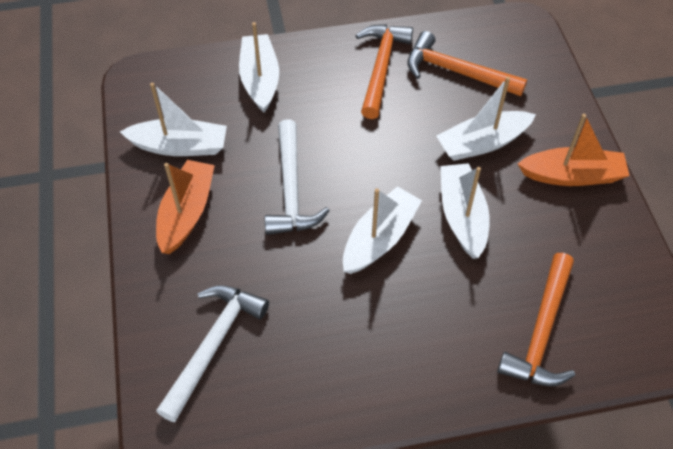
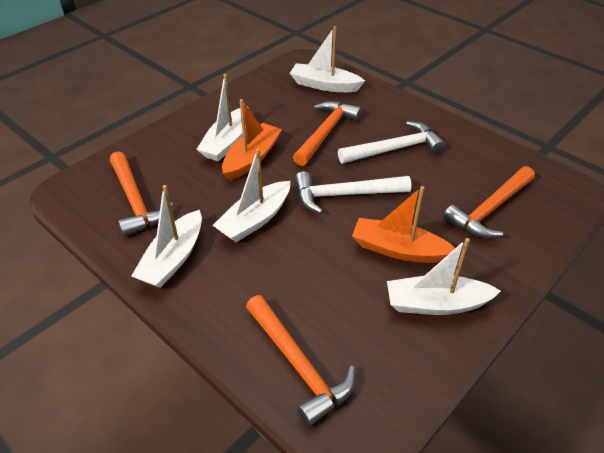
orange hammer: [355,24,413,119] [407,31,527,96] [497,253,575,386] = 3 -> [110,151,173,237] [246,295,355,426] [293,101,362,166] [443,166,535,238] = 4

